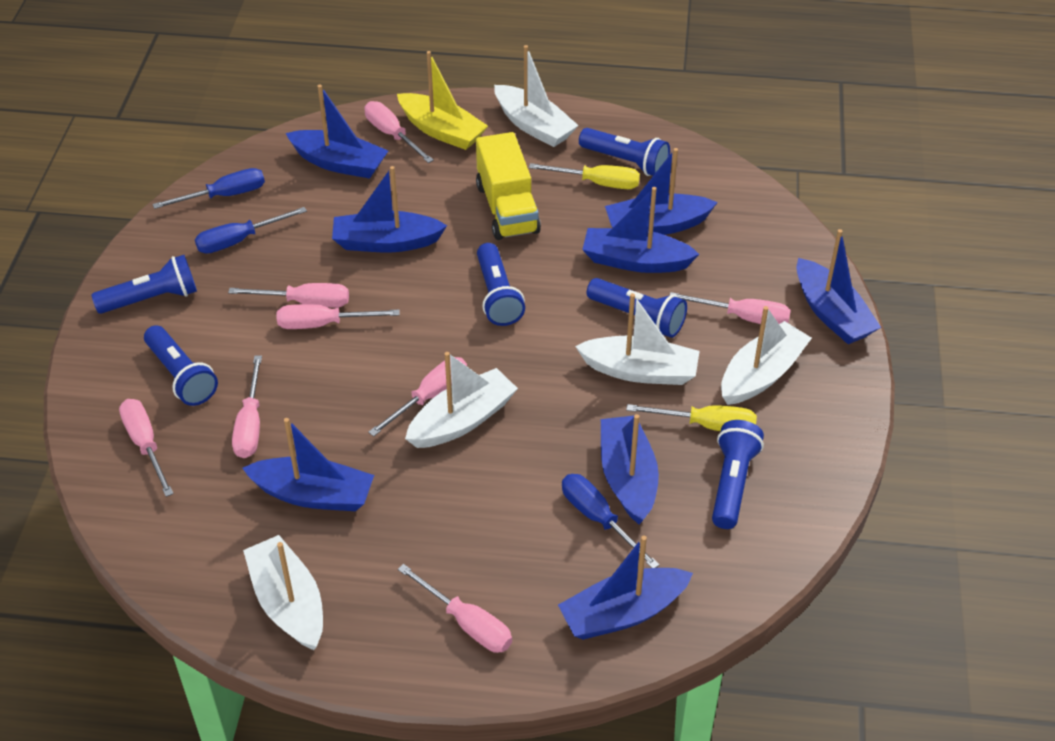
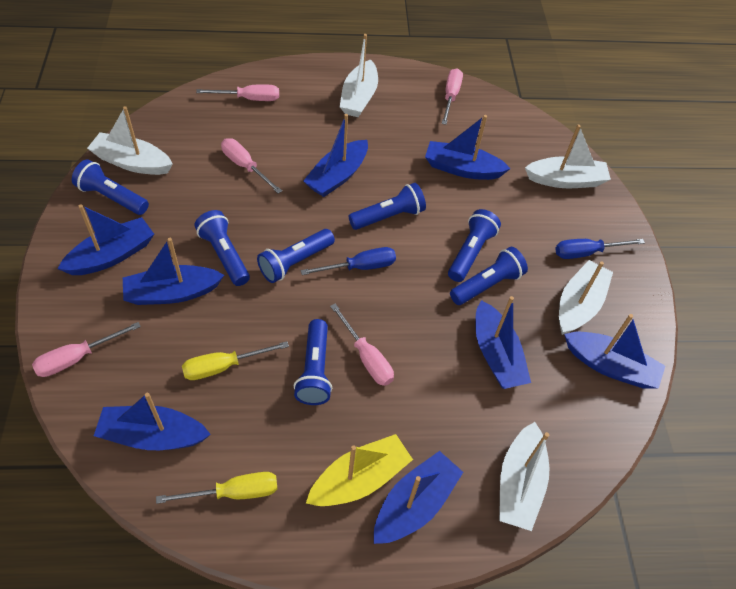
blue flashlight: [92,255,197,314] [144,325,218,406] [477,243,525,326] [579,128,670,176] [587,278,687,338] [712,420,764,529] = 6 -> [72,159,149,215] [194,210,250,286] [257,229,335,283] [294,319,332,405] [349,183,426,230] [448,209,501,282] [450,247,528,305] = 7
blue screwdriver: [153,168,265,209] [195,207,307,254] [562,474,660,568] = 3 -> [301,247,396,275] [555,239,645,259] = 2
pink screwdriver: [119,399,174,497] [228,283,349,308] [232,356,262,458] [276,304,400,329] [364,101,434,163] [368,357,467,436] [398,564,512,653] [669,292,791,324] = 8 -> [32,322,141,377] [196,84,279,101] [221,138,282,194] [330,304,394,386] [442,68,463,125] = 5
yellow truck: [476,132,541,240] = 1 -> none = 0

